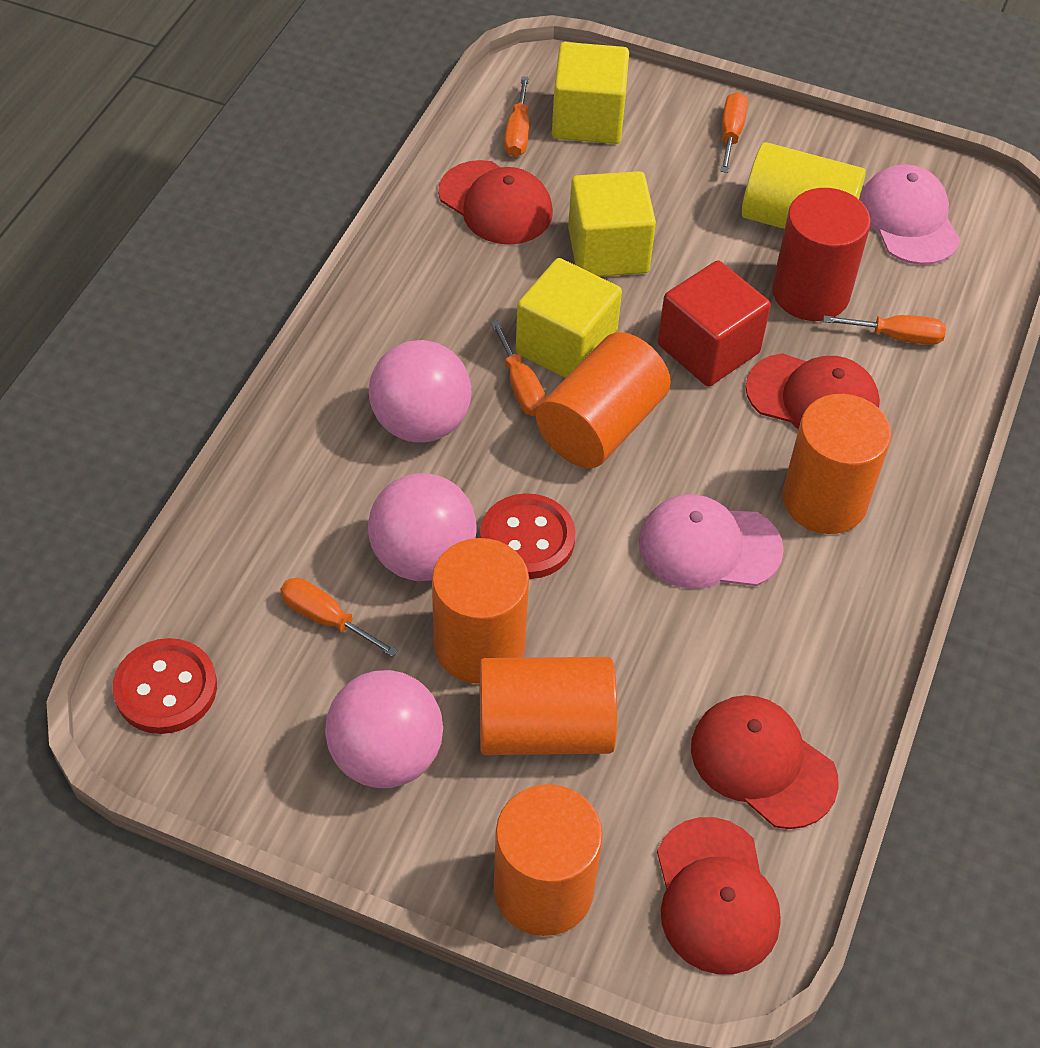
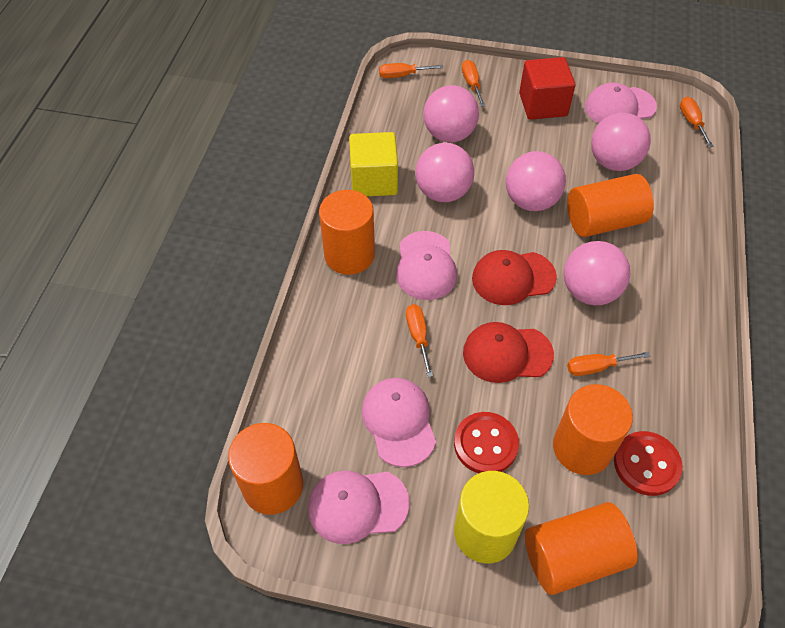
pink ball: [325,670,443,788] [368,473,477,581] [369,340,471,443] = 3 -> [415,143,474,202] [423,85,479,142] [506,151,566,211] [564,241,630,305] [591,113,651,171] = 5
pink cap: [639,494,784,589] [859,164,961,265] = 2 -> [308,471,409,544] [362,378,436,467] [396,231,457,300] [585,82,657,123] = 4
red cap: [438,160,553,245] [657,817,781,974] [691,695,839,829] [746,353,880,429] = 4 -> [463,322,554,383] [472,250,557,305] = 2
red cylinder: [772,188,871,321] = 1 -> none = 0
yellow cube: [516,258,622,378] [552,42,629,144] [568,171,656,276] = 3 -> [349,132,398,196] = 1

